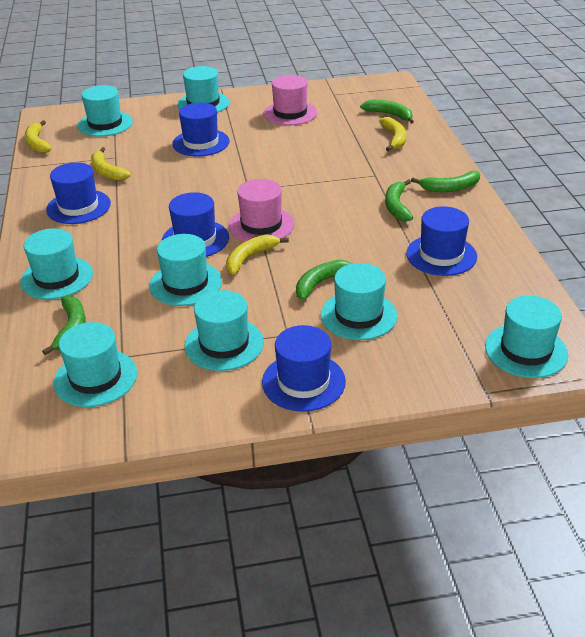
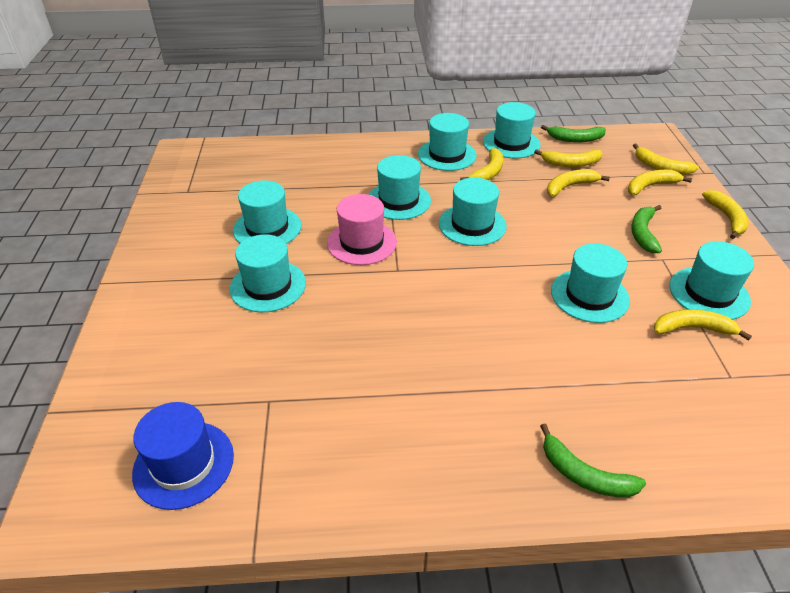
blue hat: [46,162,111,224] [162,192,229,257] [173,102,229,157] [262,325,346,412] [406,206,477,276] = 5 -> [132,402,234,510] = 1
green banana: [42,296,86,355] [296,259,352,300] [360,99,414,123] [385,179,413,221] [411,171,480,192] = 5 -> [540,423,646,498] [541,125,606,143] [631,205,662,253] = 3
pink hat: [228,179,294,242] [264,75,317,126] = 2 -> [327,194,397,265] = 1
yellow banana: [25,120,52,153] [91,147,131,181] [226,234,289,275] [379,117,406,151] = 4 -> [460,148,503,180] [534,149,602,167] [547,169,610,197] [628,170,692,195] [633,144,699,175] [654,309,752,341] [702,190,748,239] = 7

